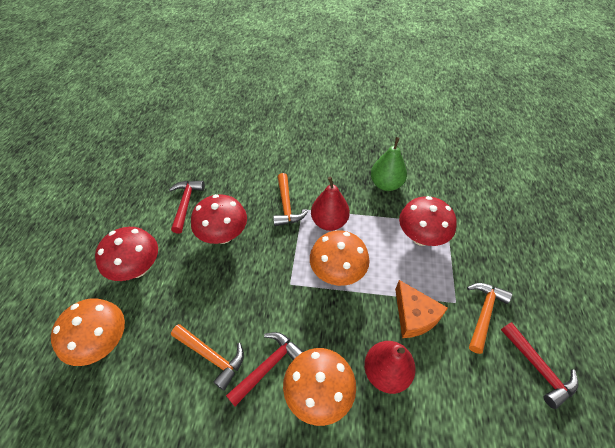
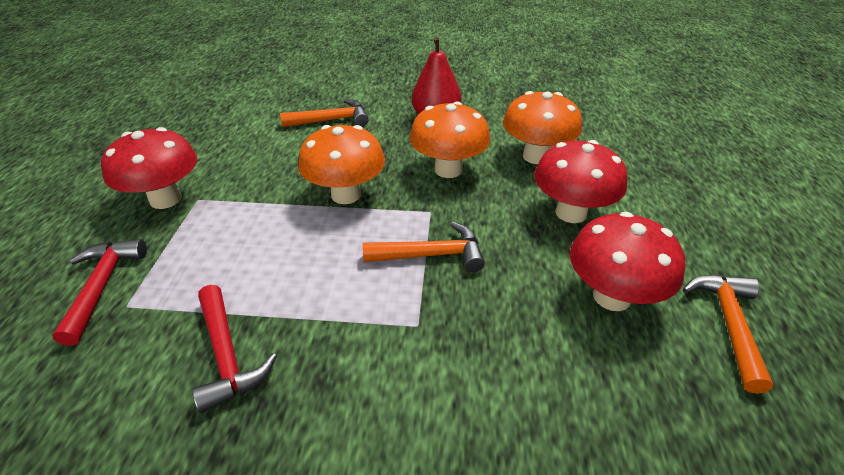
green pear: [371,137,407,191] = 1 -> none = 0
orange cheese: [395,280,448,338] = 1 -> none = 0
red hammer: [169,181,205,233] [226,332,303,406] [501,322,578,409] = 3 -> [52,239,147,346] [192,285,277,413] = 2
red pear: [311,177,350,231] [364,341,416,394] = 2 -> [412,36,461,115] = 1

